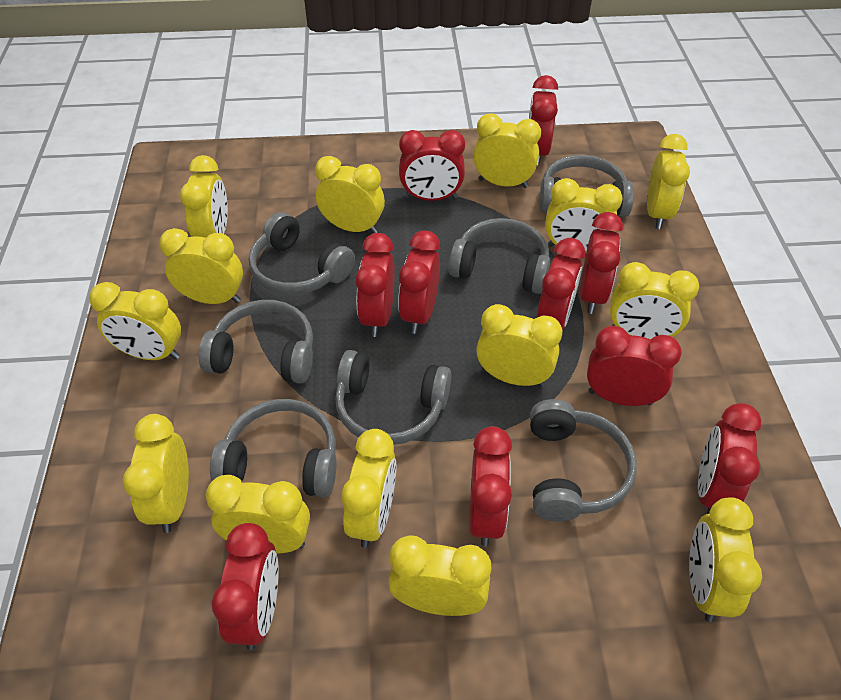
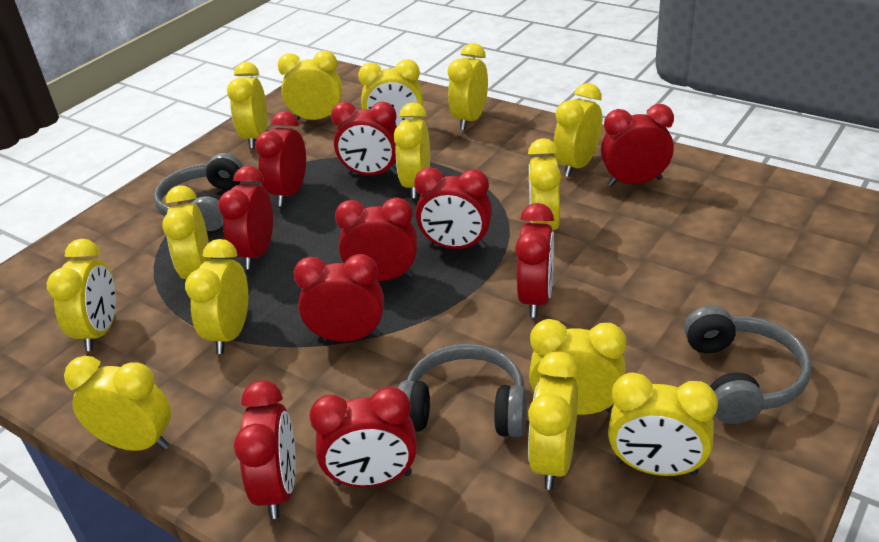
grey headphones: [199,300,313,384] [210,399,337,498] [249,212,355,295] [335,350,451,445] [449,218,550,294] [530,399,637,521] [539,155,634,217] = 7 -> [154,153,243,231] [398,344,527,437] [684,306,812,424] = 3

